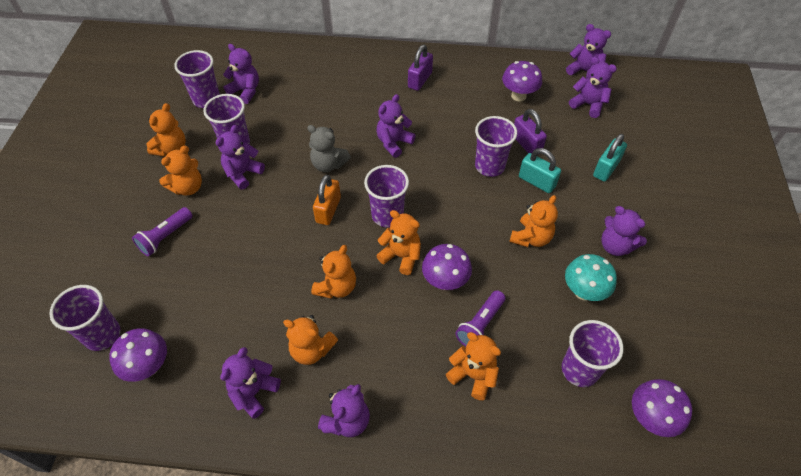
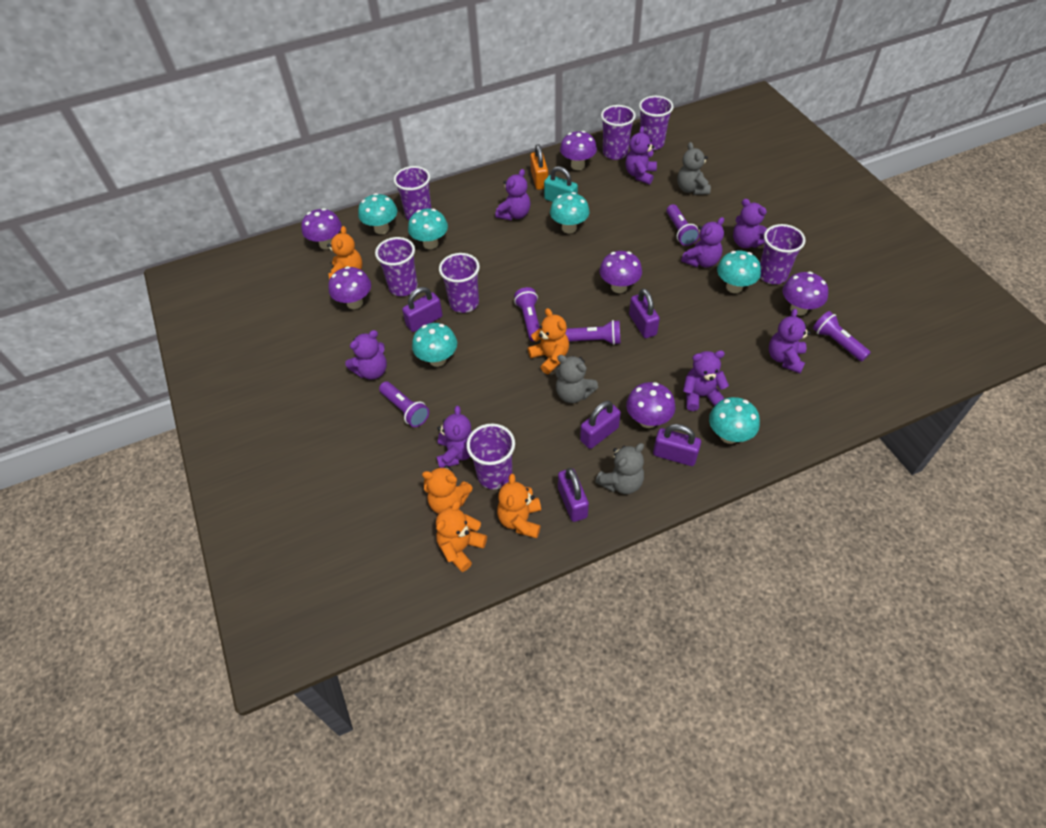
grey teddy bear: [307,125,351,172] = 1 -> [556,355,598,403] [595,443,644,494] [677,142,711,195] = 3
orange teddy bear: [146,103,186,157] [160,146,202,195] [283,315,338,365] [311,245,356,299] [376,210,421,275] [446,332,501,400] [509,195,558,247] = 7 -> [327,226,362,280] [422,465,473,514] [436,501,487,572] [497,474,541,538] [528,308,569,374] = 5
purple cup: [49,285,120,351] [174,50,220,108] [203,94,250,144] [364,165,409,227] [475,116,517,177] [562,320,623,387] = 6 -> [375,237,418,296] [394,166,432,220] [439,253,480,313] [466,423,515,489] [601,105,636,160] [639,96,674,150] [760,224,806,284] = 7
purple flashlight: [132,207,192,256] [455,290,505,346] = 2 -> [379,382,429,427] [514,287,540,341] [565,320,620,345] [667,204,700,246] [813,311,871,361] = 5
purple mushroom: [109,328,167,382] [422,244,472,290] [502,61,542,102] [632,379,692,437] = 4 -> [301,208,342,249] [328,266,371,309] [560,131,597,170] [599,251,642,293] [626,382,675,428] [783,272,828,316] = 6
purple padlock: [408,45,433,91] [514,109,547,155] = 2 -> [402,287,443,332] [558,468,589,522] [580,401,621,449] [629,288,660,338] [653,424,701,466] = 5
turquoise mushroom: [565,254,617,301] = 1 -> [358,193,397,234] [408,209,448,249] [412,323,457,367] [550,192,590,233] [709,397,760,444] [717,251,761,293] = 6
turquoise padlock: [519,148,561,193] [593,134,627,182] = 2 -> [544,166,578,202] = 1

